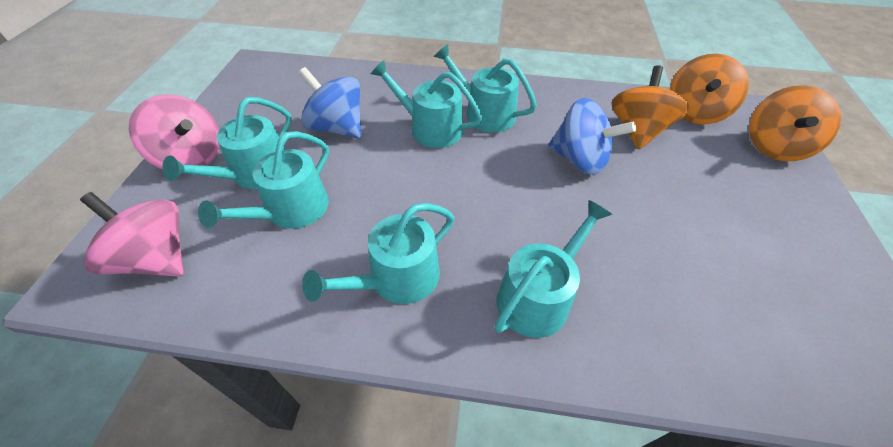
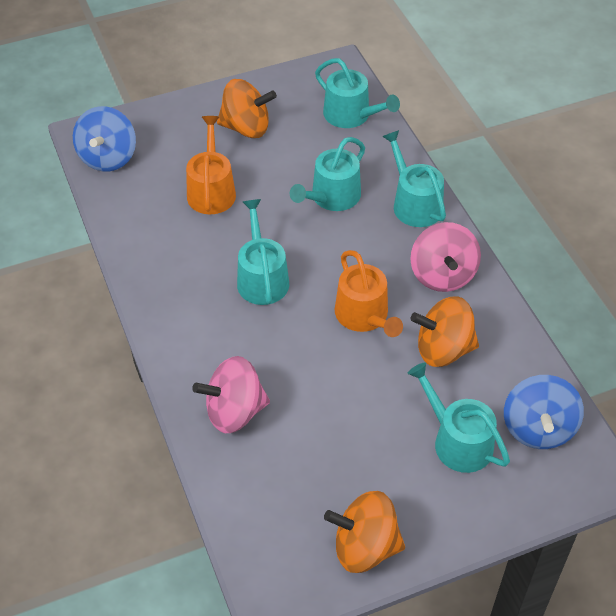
orange watering can: none = 0 -> [186,116,236,214] [335,250,403,337] = 2
turquoise watering can: [163,97,292,189] [198,131,329,229] [302,203,455,304] [371,60,482,148] [434,44,537,133] [495,200,612,338] = 6 -> [237,199,289,305] [290,137,365,211] [315,58,400,128] [382,130,446,227] [407,362,510,473] = 5

